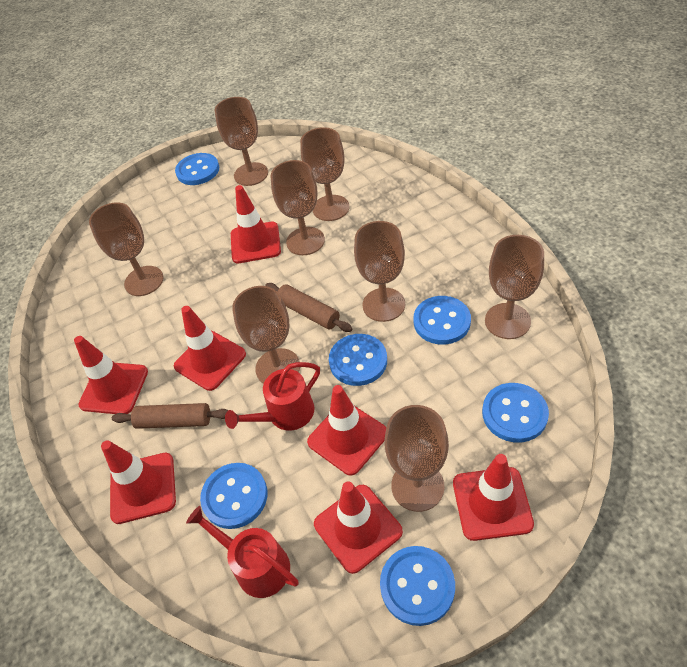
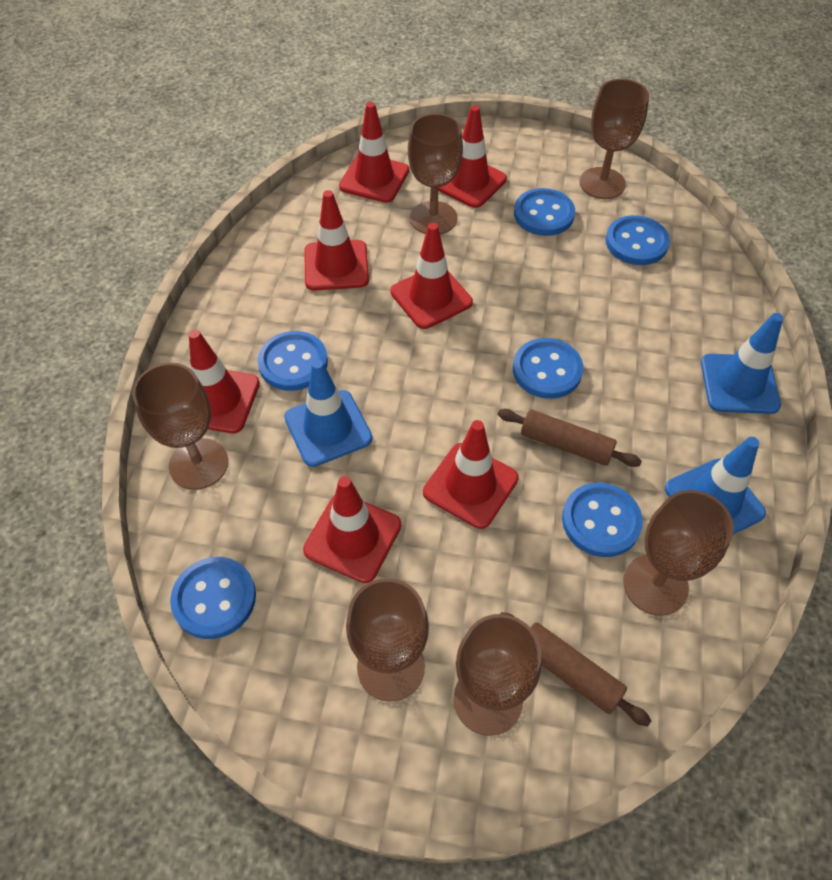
blue traffic cone: none = 0 -> [284,359,373,467] [665,437,766,534] [701,313,783,414] = 3
brown goblet: [89,202,164,296] [215,97,268,186] [232,286,300,384] [270,160,325,255] [300,127,350,221] [354,221,405,322] [385,405,449,512] [485,235,544,339] = 8 -> [132,363,228,490] [346,578,429,702] [408,113,463,235] [454,614,542,736] [579,79,649,199] [623,490,734,616] = 6
red watering can: [186,506,298,598] [225,362,320,431] = 2 -> none = 0

